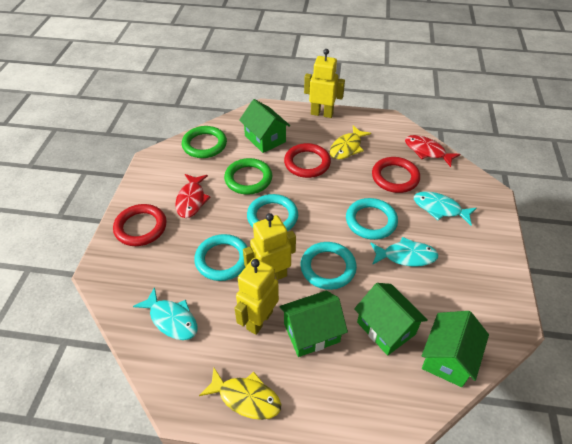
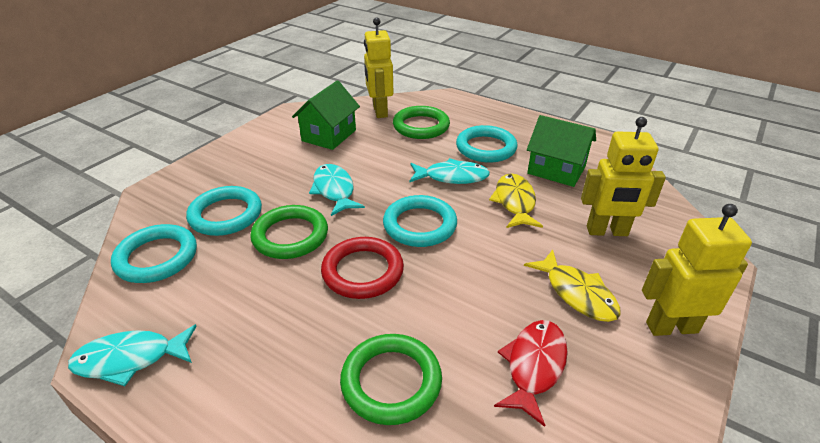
green house: [239,99,290,153] [279,291,348,357] [354,283,428,356] [422,311,489,387] = 4 -> [292,80,360,150] [527,115,596,187] = 2
green ring: [182,126,227,158] [224,158,272,195] = 2 -> [250,205,328,259] [340,334,442,425] [393,106,450,139] = 3
red fish: [175,174,211,218] [405,135,461,167] = 2 -> [494,320,568,427] = 1
red ring: [113,204,166,246] [284,143,331,178] [372,157,420,193] = 3 -> [321,237,404,299] = 1

